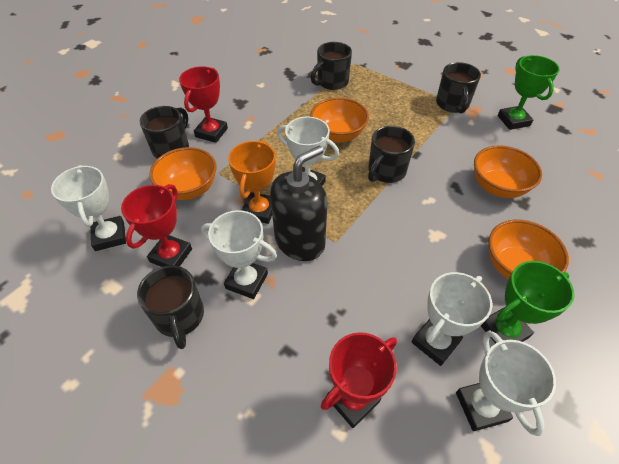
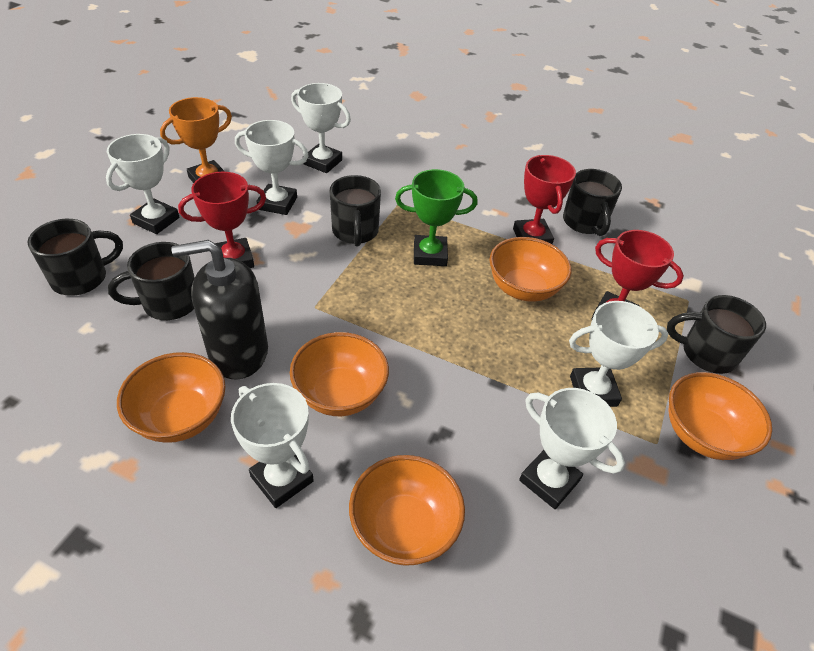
green trophy: [481,261,574,344] [498,55,559,130] = 2 -> [395,169,478,266] = 1
orange bowl: [149,147,216,200] [310,97,369,143] [474,145,542,198] [488,220,569,279] = 4 -> [117,352,225,443] [290,332,389,416] [349,455,465,566] [489,237,571,302] [669,372,772,460] = 5
white trophy: [51,165,126,251] [201,210,277,299] [277,116,339,186] [411,272,492,366] [456,330,556,436] = 5 -> [106,134,180,234] [231,383,314,508] [235,120,309,215] [291,83,351,173] [519,388,625,509] [569,301,668,407] = 6

